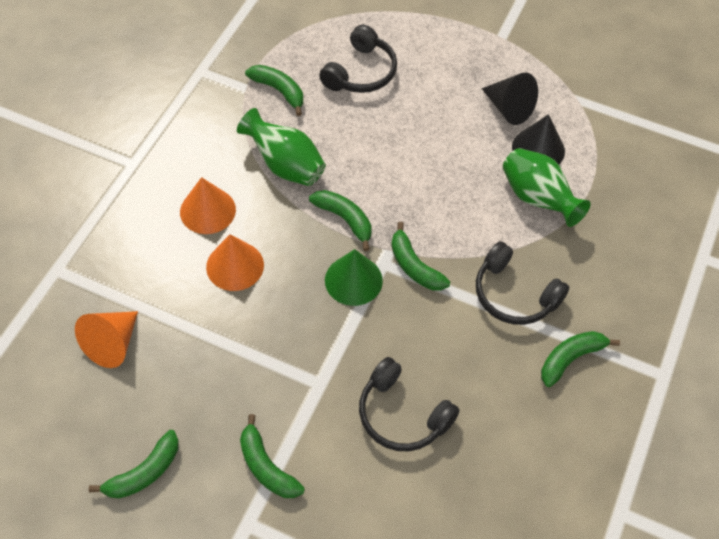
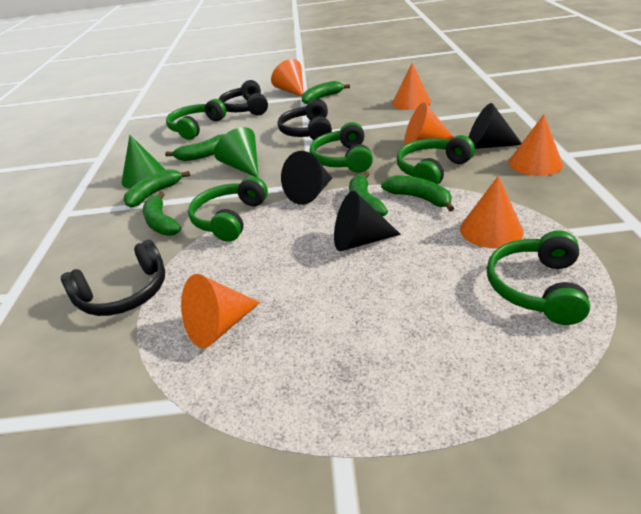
black cone: [482,72,538,125] [512,114,565,165] = 2 -> [281,151,332,205] [334,191,401,251] [469,103,522,149] = 3
green cone: [325,249,383,306] = 1 -> [122,135,166,189] [214,127,259,178] = 2
green headphones: none = 0 -> [166,99,226,140] [188,176,268,242] [309,122,373,173] [397,135,475,184] [487,230,590,325] = 5
green vase: [237,108,326,186] [503,148,591,227] = 2 -> none = 0
orange cone: [75,311,138,368] [180,177,236,234] [206,234,264,291] = 3 -> [181,274,260,348] [271,59,304,96] [392,63,431,110] [405,102,454,145] [460,176,524,248] [508,114,563,176] = 6

